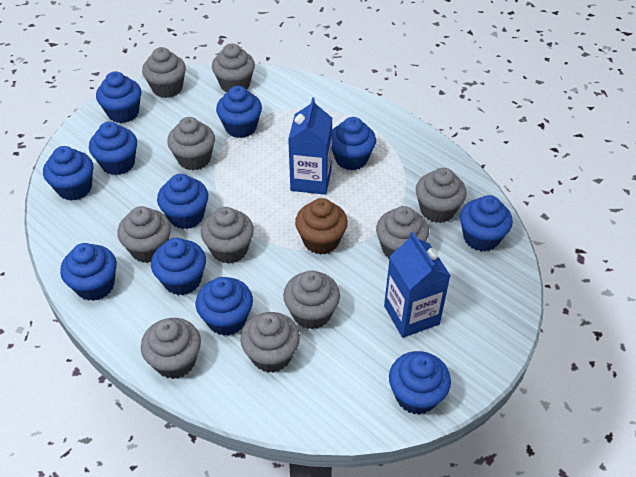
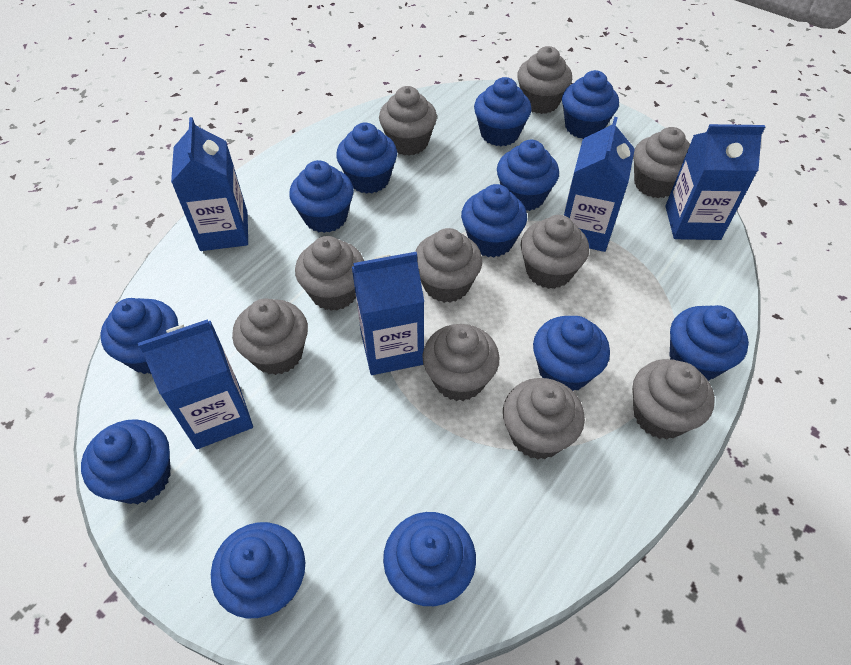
blue carton: [288,97,332,195] [384,232,451,338] = 2 -> [138,319,253,449] [171,117,248,251] [352,252,424,375] [564,117,635,252] [665,124,765,240] = 5
blue cupcake: [43,146,93,201] [60,243,117,301] [89,121,137,175] [96,71,141,123] [151,238,206,295] [157,174,208,229] [196,277,253,336] [216,86,262,138] [332,117,376,170] [389,351,451,415] [460,195,513,252] = 11 -> [81,419,171,504] [100,298,178,374] [211,522,305,618] [289,160,354,233] [336,122,397,194] [383,512,476,606] [461,184,527,257] [474,77,532,146] [497,140,559,211] [533,316,610,391] [562,70,619,139] [670,305,749,381] = 12
brown cupcake: [295,198,348,255] = 1 -> none = 0

